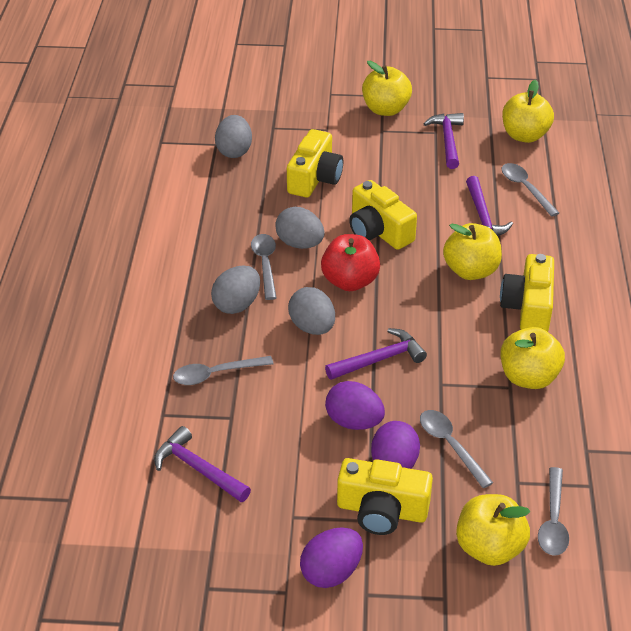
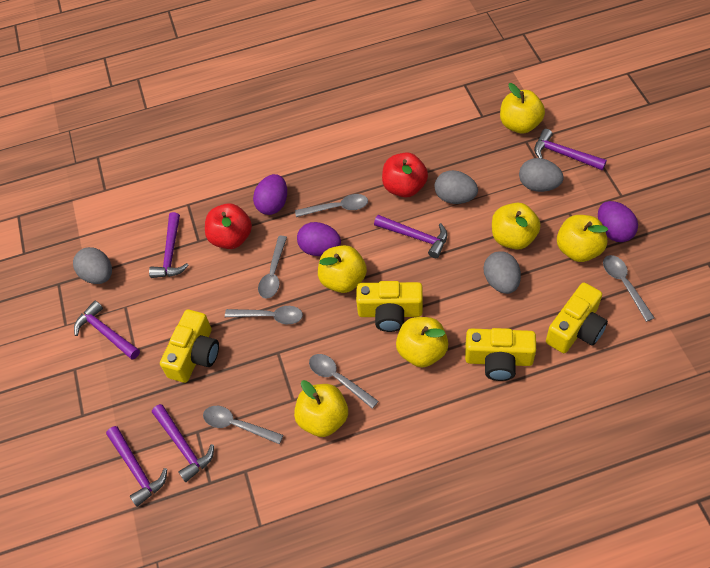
grey spoon: [173,356,274,385] [251,234,277,300] [420,410,493,488] [501,163,559,217] [538,467,569,555] = 5 -> [203,406,283,444] [225,306,303,324] [258,236,287,299] [295,194,368,217] [309,354,378,409] [603,255,654,322] = 6
purple hammer: [154,426,251,502] [325,328,427,380] [424,113,464,169] [466,176,513,236] = 4 -> [74,301,140,360] [106,426,167,507] [149,212,189,278] [152,404,214,482] [374,215,447,258] [534,129,607,170] = 6
red apple: [321,234,380,291] = 1 -> [205,203,252,249] [382,152,428,198] = 2
yellow apple: [362,61,412,116] [443,223,502,280] [456,494,530,566] [500,327,565,389] [502,80,554,143] = 5 -> [294,380,348,437] [318,245,367,293] [396,317,448,367] [492,203,541,250] [500,83,545,133] [557,215,608,262] = 6

